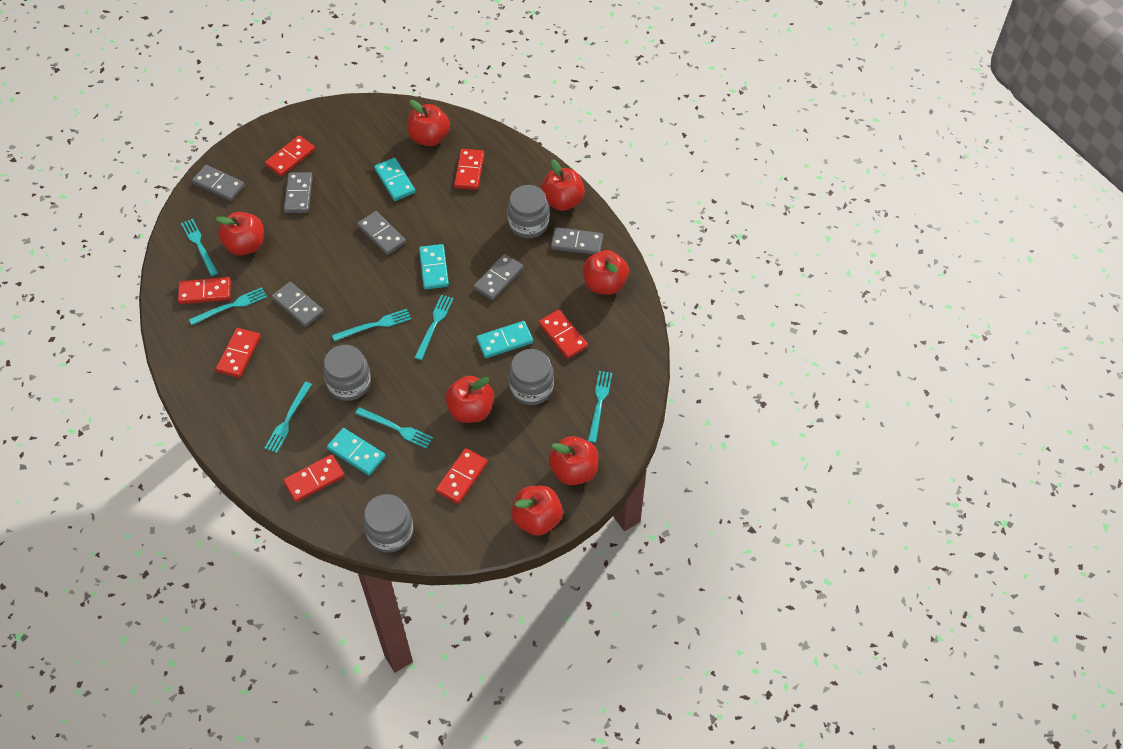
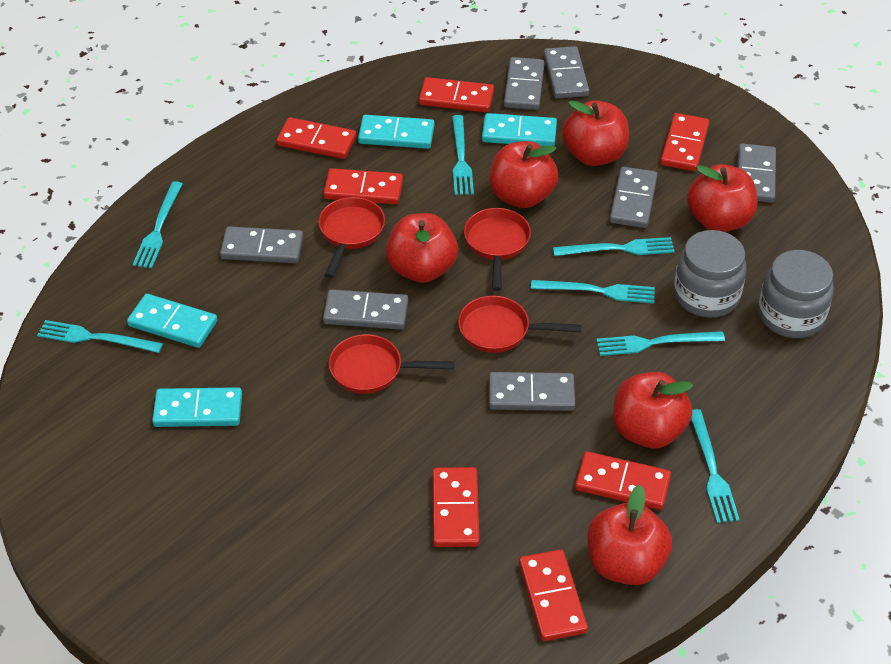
grey domino: [192,165,245,201] [272,282,324,327] [284,172,313,213] [357,211,406,255] [474,254,523,300] [551,227,603,255] = 6 -> [220,226,303,263] [323,289,408,330] [489,372,575,411] [504,57,545,110] [543,46,589,98] [610,167,657,228] [737,144,776,203] = 7
grey jar: [323,345,371,401] [363,494,413,553] [507,185,549,238] [509,349,554,405] = 4 -> [674,230,746,318] [758,250,834,338] = 2
red apple: [216,212,264,256] [407,100,450,146] [445,376,494,423] [511,486,563,536] [541,159,585,211] [549,436,598,485] [583,250,629,295] = 7 -> [386,213,458,283] [490,141,558,208] [562,100,629,166] [587,485,672,585] [613,372,693,448] [687,164,757,232] = 6
red pan: none = 0 -> [318,197,385,278] [329,334,454,394] [458,295,581,353] [464,208,531,291] = 4

